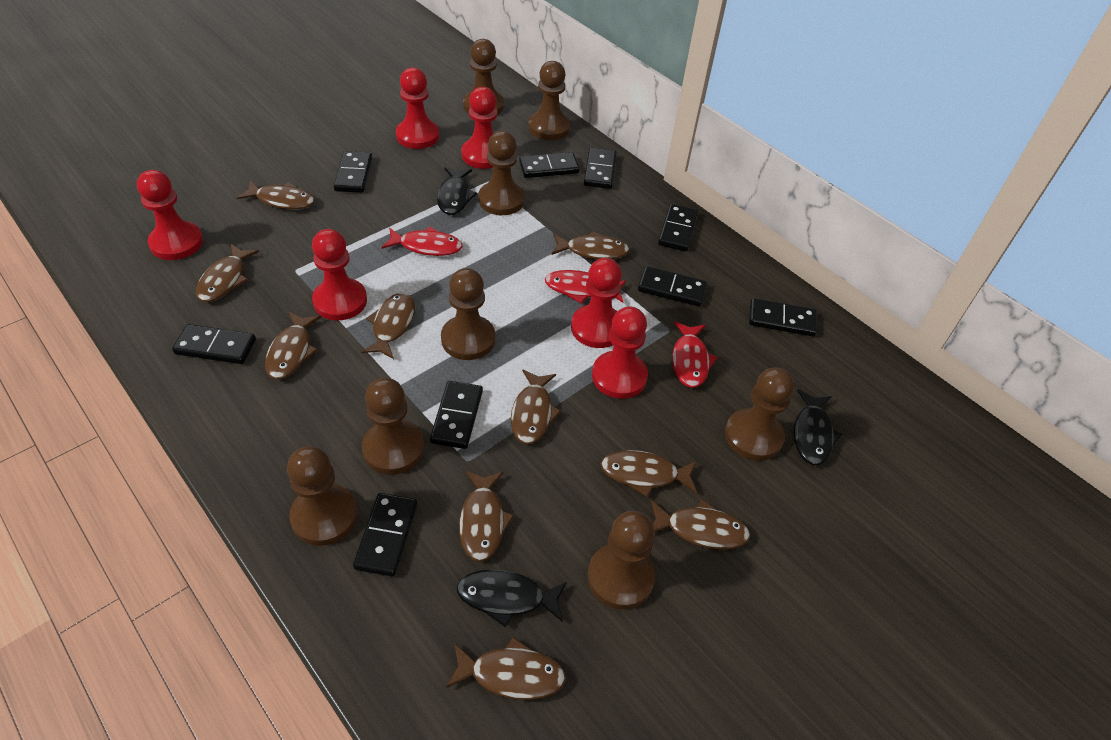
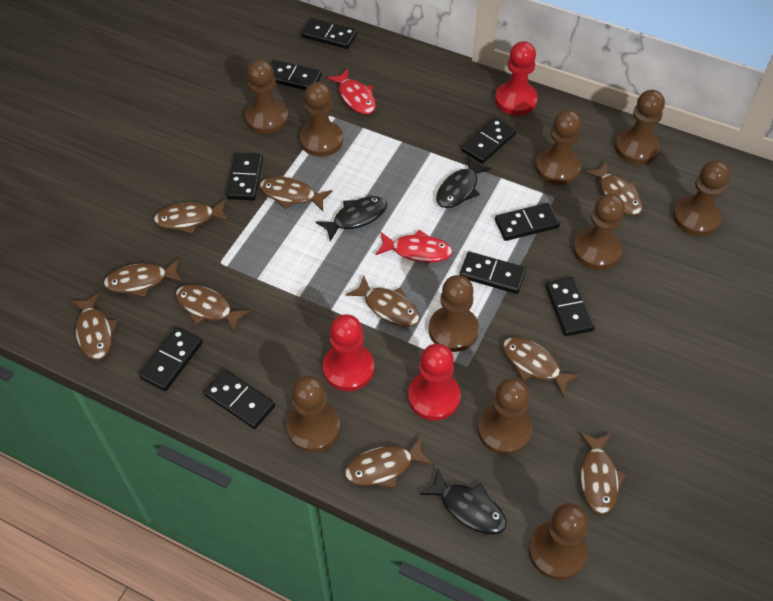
brown pawn: [287,446,357,546] [362,378,424,475] [441,268,495,360] [463,39,504,115] [478,131,525,215] [528,61,570,140] [588,511,655,609] [725,367,794,461] = 8 -> [245,60,288,134] [286,375,340,453] [300,82,343,157] [429,275,479,352] [478,378,532,455] [528,503,589,580] [535,110,582,185] [573,194,625,270] [615,90,665,165] [673,160,730,236] = 10
red fish: [381,226,463,256] [545,270,626,304] [672,321,718,388] = 3 -> [327,69,376,114] [376,230,453,263] = 2
red pawn: [137,170,203,260] [312,229,367,321] [396,67,439,149] [461,87,497,169] [571,258,622,348] [592,306,648,399] = 6 -> [323,314,374,391] [408,344,461,421] [495,41,538,115] = 3

